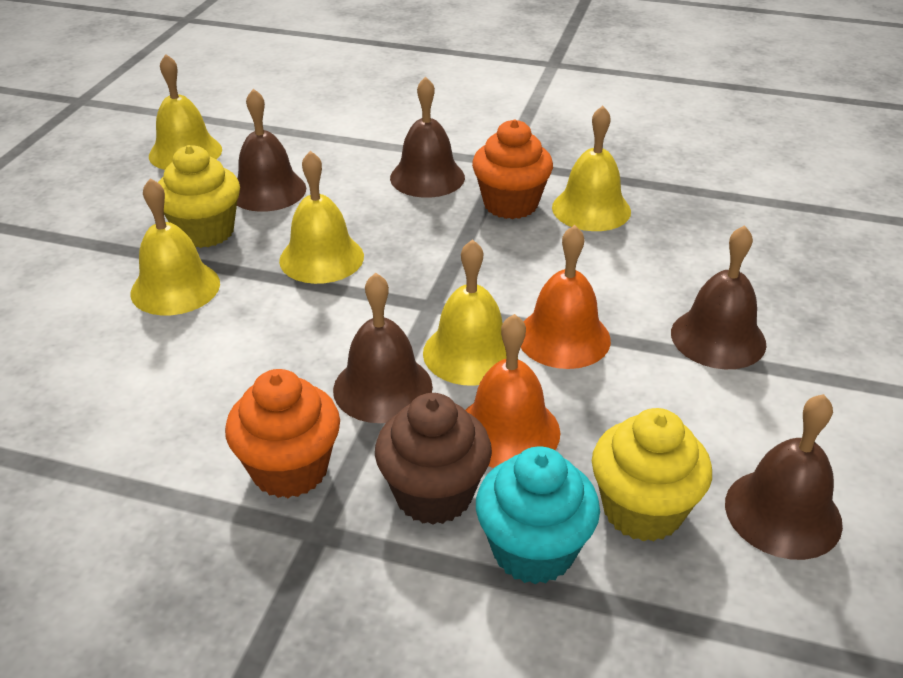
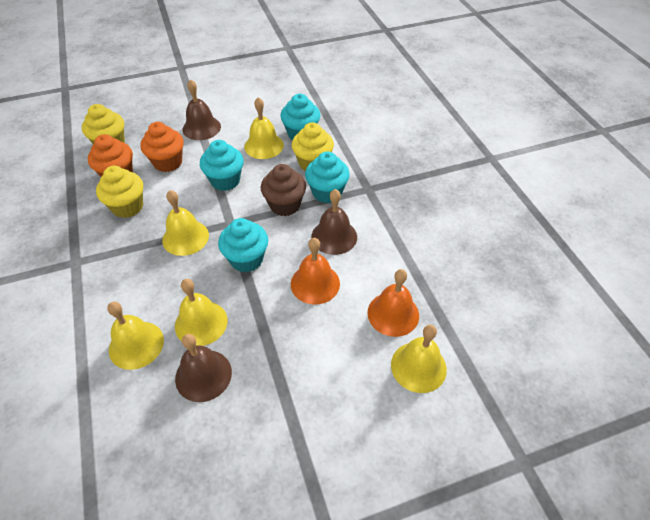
brown bell: [237,88,306,212] [333,273,433,423] [390,77,465,198] [671,225,766,369] [725,394,843,560] = 5 -> [175,334,232,402] [183,79,221,140] [311,189,357,255] = 3
turquoise cupcake: [476,446,600,584] = 1 -> [200,140,244,191] [218,218,268,272] [281,94,320,140] [305,151,350,203] = 4
yellow cupcake: [158,145,240,248] [592,408,712,542] = 2 -> [82,104,125,144] [96,166,143,218] [292,122,334,171] = 3

